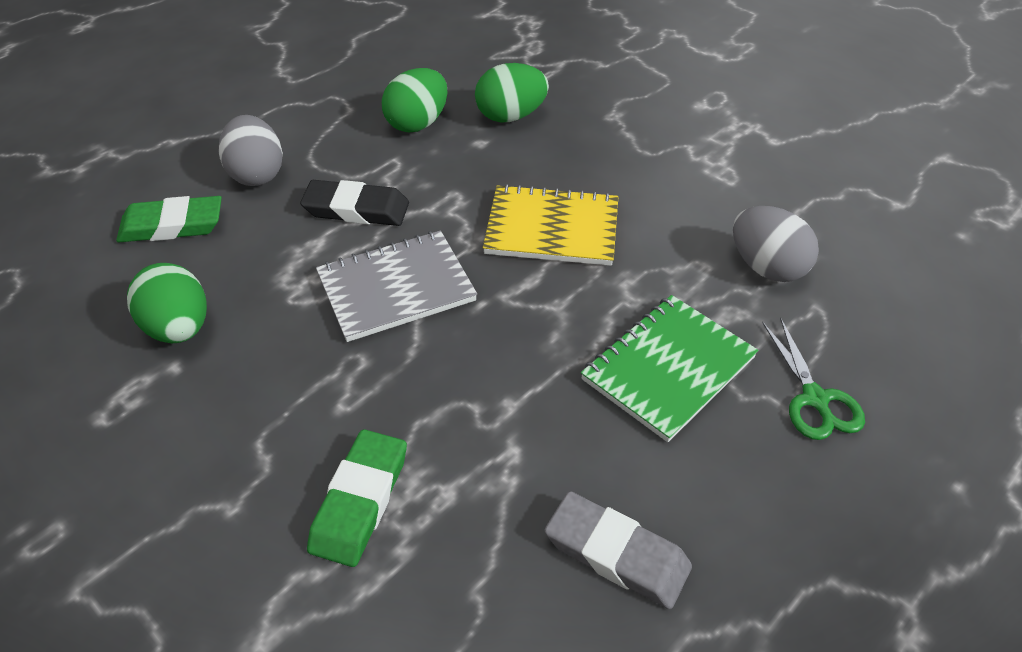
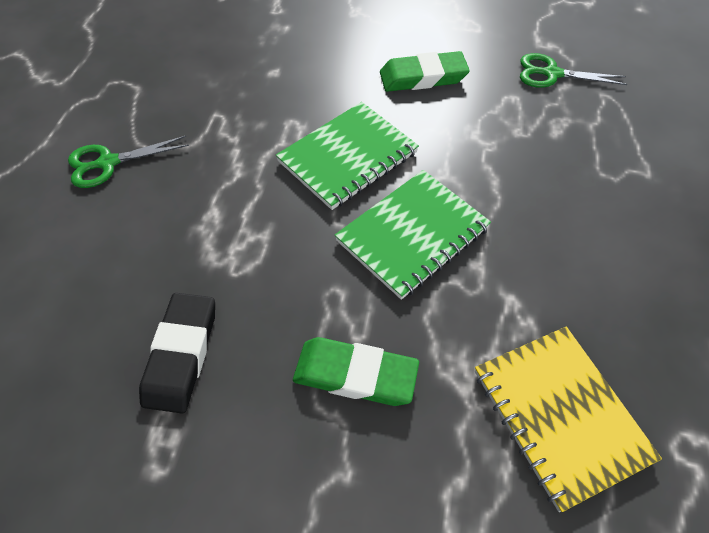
green egg: [127,263,207,343] [382,68,448,132] [475,63,549,122] = 3 -> none = 0
green notebook: [581,295,758,442] = 1 -> [276,102,419,210] [335,170,491,300] = 2
green scissors: [762,317,865,440] = 1 -> [68,136,189,188] [520,53,628,88] = 2
grey egg: [218,115,283,186] [733,206,819,282] = 2 -> none = 0
grey eraser: [545,491,692,609] = 1 -> none = 0
grey notebook: [316,231,477,342] = 1 -> none = 0

